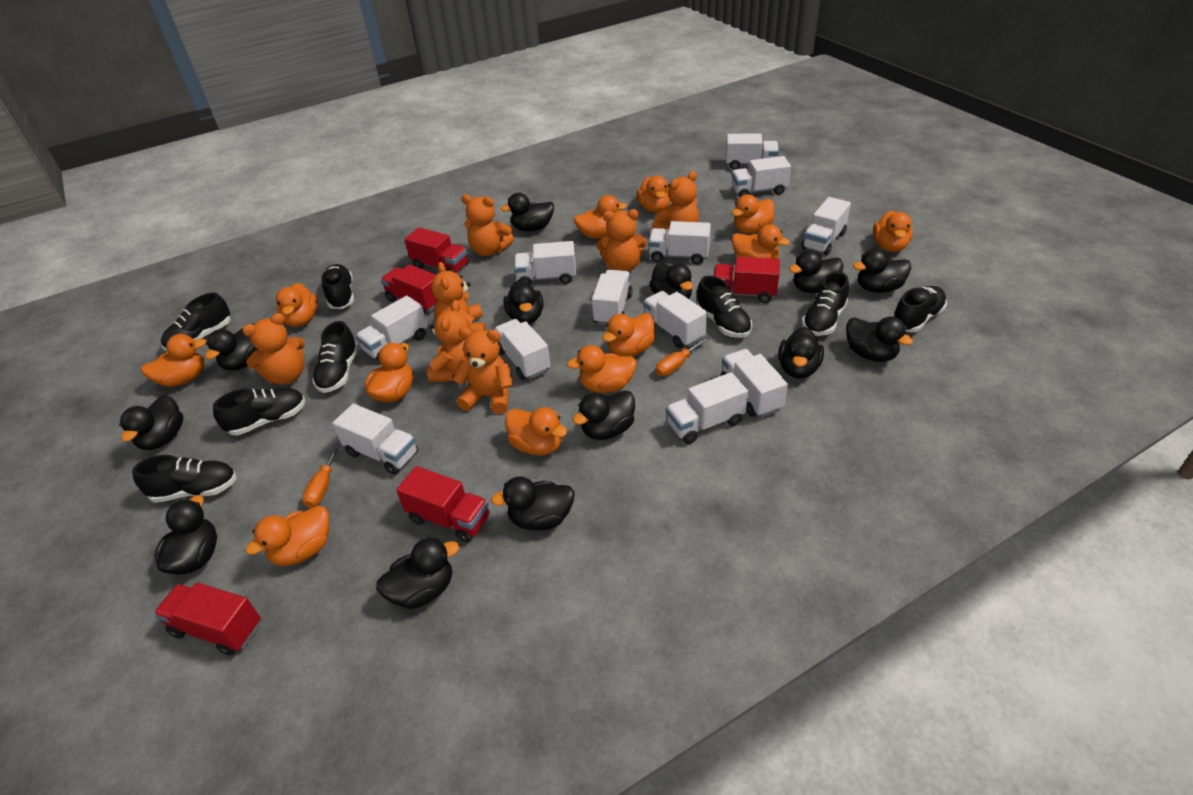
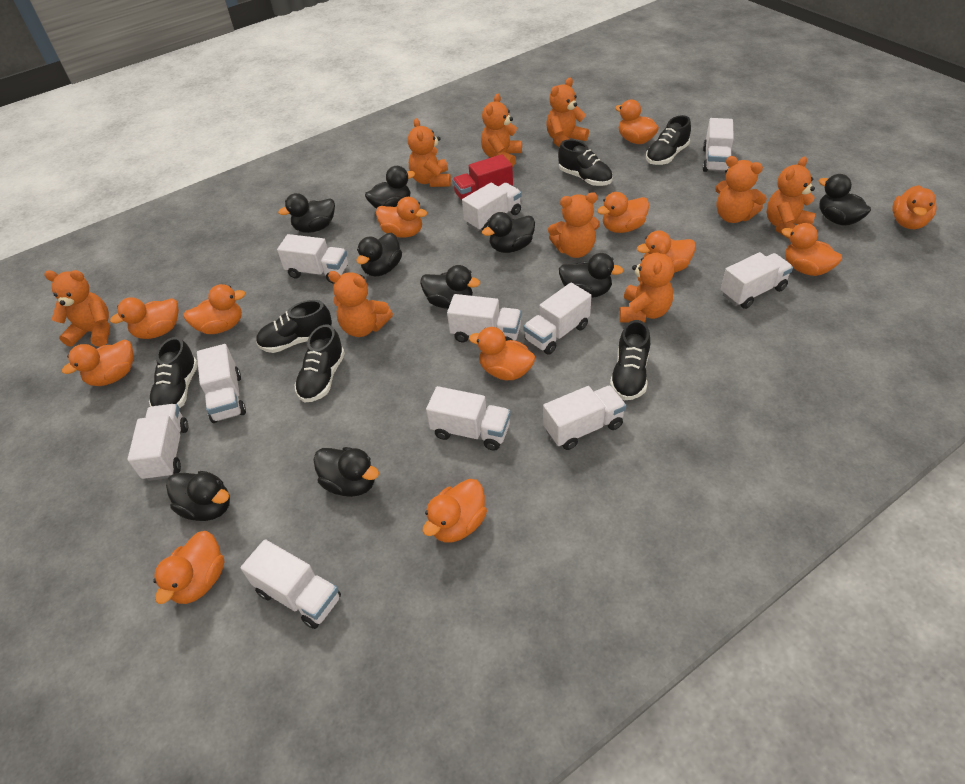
black duck: [119,395,184,450] [154,495,217,575] [205,323,259,371] [376,537,459,609] [491,477,575,530] [501,193,554,232] [503,280,544,324] [573,391,635,440] [649,263,693,299] [778,327,824,378] [789,250,844,293] [846,316,913,362] [853,249,911,293] = 13 -> [166,471,230,521] [278,193,335,233] [313,447,379,497] [357,233,402,276] [365,166,415,209] [420,265,480,309] [482,212,535,253] [559,253,624,298] [819,174,871,226] = 9
black shoe: [132,455,237,503] [161,292,230,351] [213,388,306,436] [312,321,358,393] [321,264,354,309] [697,276,752,338] [802,271,849,336] [892,286,947,332] = 8 -> [149,337,198,408] [256,300,332,353] [294,324,345,403] [558,140,613,186] [610,320,650,400] [646,115,691,165] = 6
orange screwdriver: [302,442,341,508] [656,337,710,376] = 2 -> none = 0
orange teddy bear: [242,313,305,385] [427,300,470,382] [431,262,486,332] [453,328,513,414] [461,194,514,256] [596,209,647,272] [652,171,699,231] = 7 -> [44,270,110,347] [328,271,393,337] [408,118,451,187] [481,94,522,167] [546,77,589,147] [548,192,600,258] [619,243,674,323] [715,156,767,223] [766,156,816,239] = 9
red truck: [154,583,261,656] [380,264,437,314] [396,466,490,543] [404,227,469,274] [713,257,780,303] = 5 -> [452,154,513,201] = 1
white truck: [332,404,418,475] [355,296,428,362] [494,319,551,380] [514,241,576,285] [592,270,632,325] [643,291,707,348] [648,221,711,264] [666,372,748,444] [721,349,788,417] [726,134,779,170] [731,156,791,198] [801,197,851,256] = 12 -> [127,404,188,481] [197,344,246,423] [240,539,341,629] [277,234,348,284] [426,386,511,451] [447,294,522,342] [462,183,521,231] [523,283,592,355] [543,386,626,450] [703,118,734,173] [721,252,793,309] = 11

